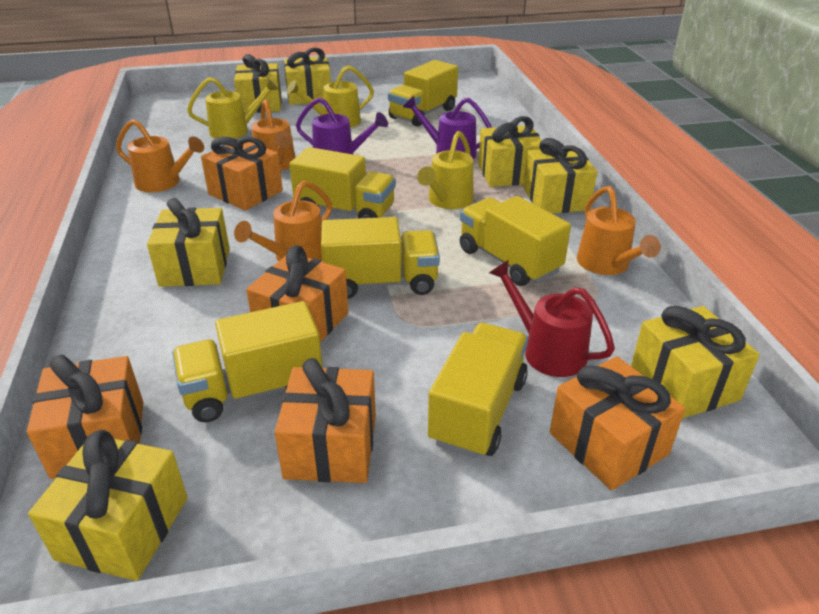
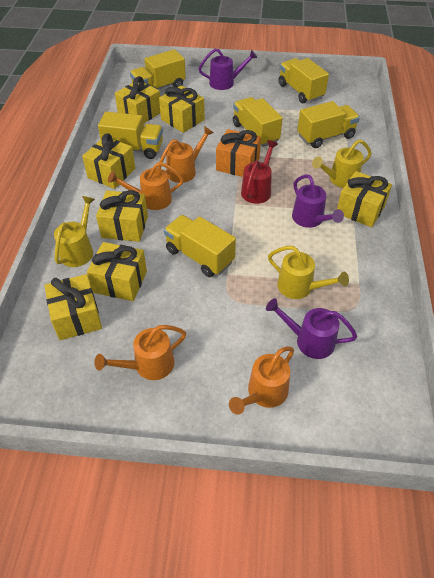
orange gift: [27,355,143,479] [201,137,283,210] [246,245,348,342] [274,358,376,483] [550,356,685,490] = 5 -> [216,129,261,177] = 1
purple watering can: [296,97,388,155] [403,96,492,159] = 2 -> [198,49,257,90] [266,298,357,359] [292,174,344,228] = 3

